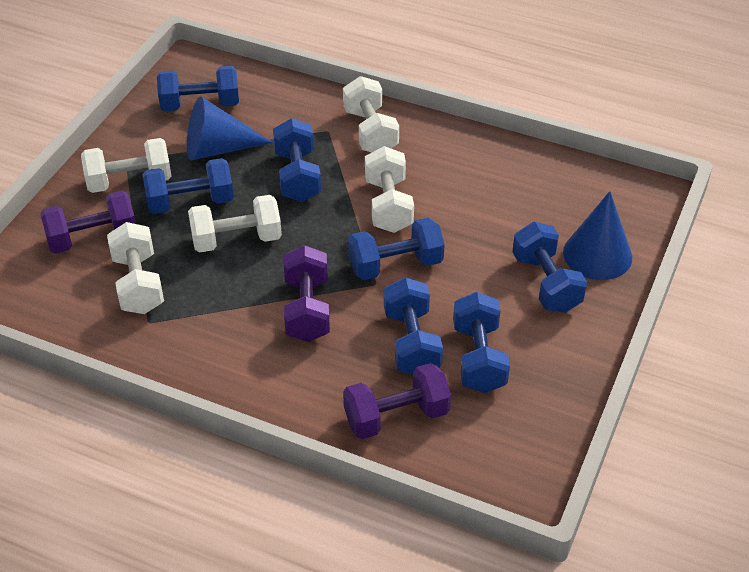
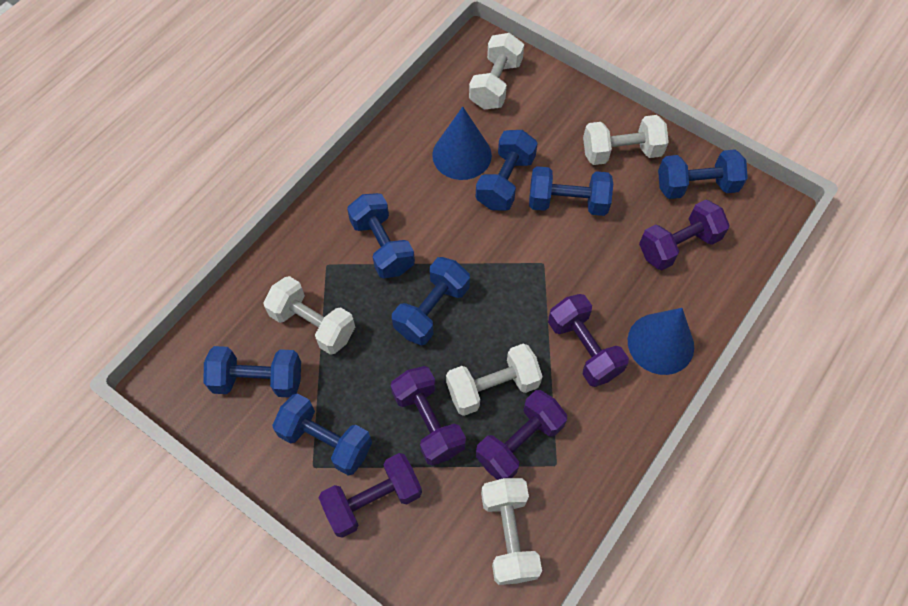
purple dumbbell: [40,191,136,253] [284,245,330,342] [343,363,451,439] = 3 -> [319,453,422,538] [391,366,466,466] [476,390,567,480] [548,294,629,387] [639,199,730,270] = 5

